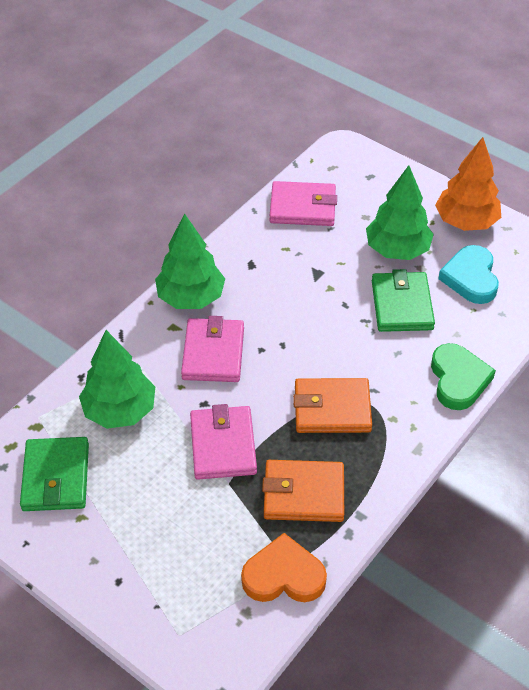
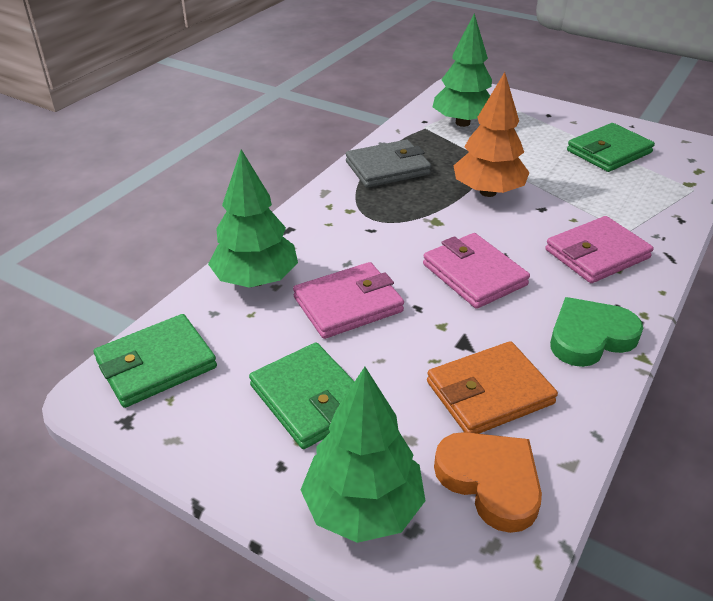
green wallet: [20,437,89,511] [372,269,435,332] = 2 -> [94,314,217,408] [249,342,355,449] [567,123,655,172] = 3
grey wallet: none = 0 -> [346,140,431,188] = 1
orange wallet: [262,460,344,522] [293,378,372,433] = 2 -> [427,341,558,434] = 1
turquoise heart: [438,245,499,304] = 1 -> none = 0

